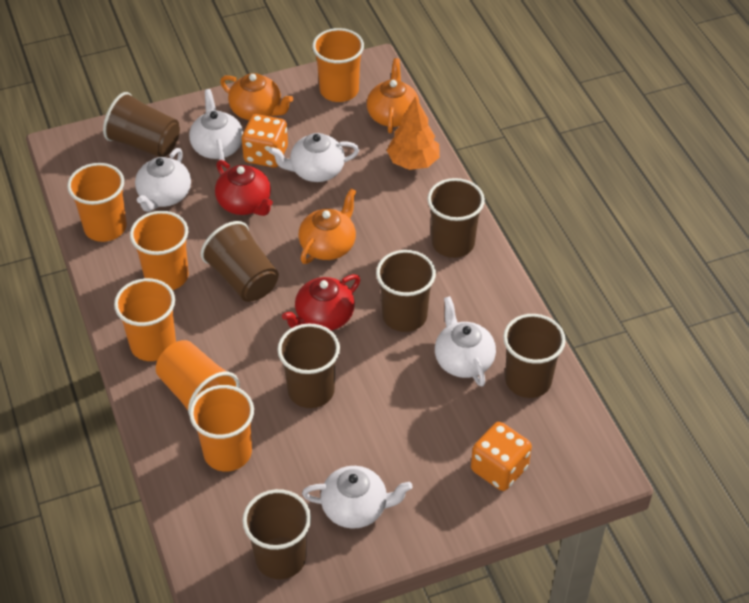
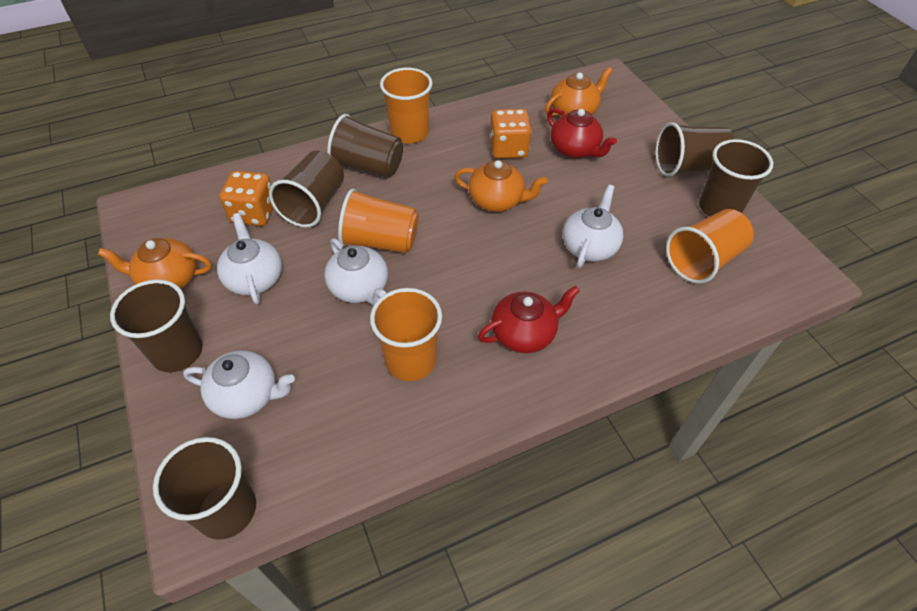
brown cup: [103,92,180,157] [201,221,279,302] [242,489,311,579] [277,324,340,408] [376,250,436,332] [427,178,485,258] [503,314,566,398] = 7 -> [110,279,203,372] [153,437,256,540] [269,151,344,228] [327,114,403,178] [656,122,735,177] [699,139,773,217] = 6
orange cup: [67,163,127,242] [114,278,176,361] [130,211,189,290] [156,340,240,416] [189,385,254,471] [312,28,364,102] = 6 -> [338,188,419,253] [370,288,442,381] [380,68,432,143] [666,209,754,284] = 4
orange tree: [387,96,440,170] = 1 -> none = 0
white teapot: [135,148,191,212] [189,89,243,161] [269,133,359,182] [302,466,413,529] [435,296,496,387] = 5 -> [183,351,295,419] [217,213,282,304] [324,238,388,305] [563,185,623,268] = 4

